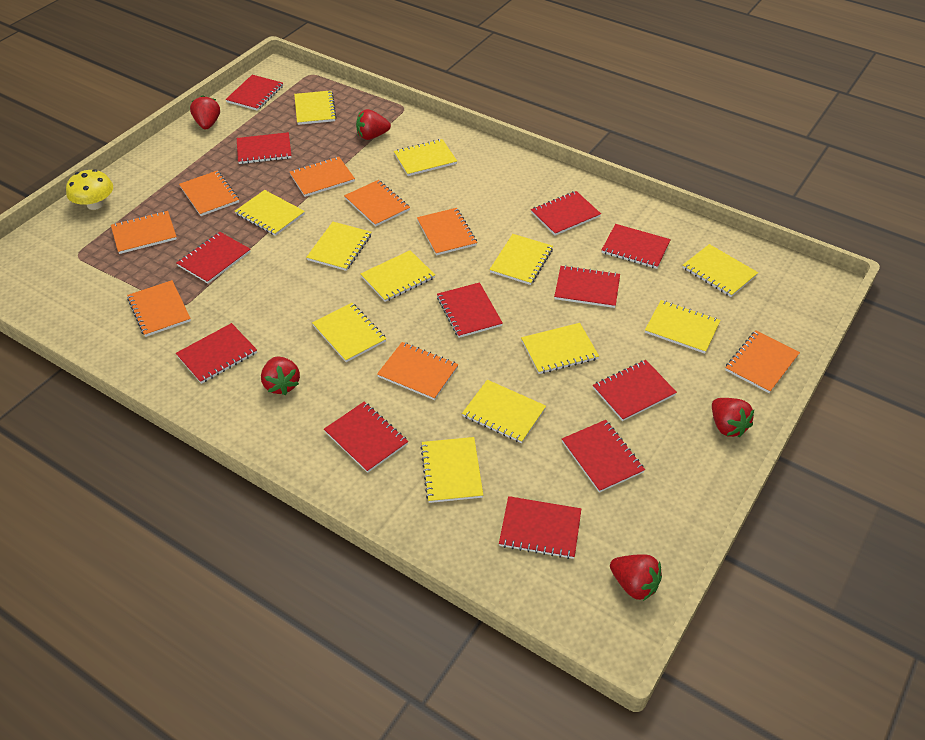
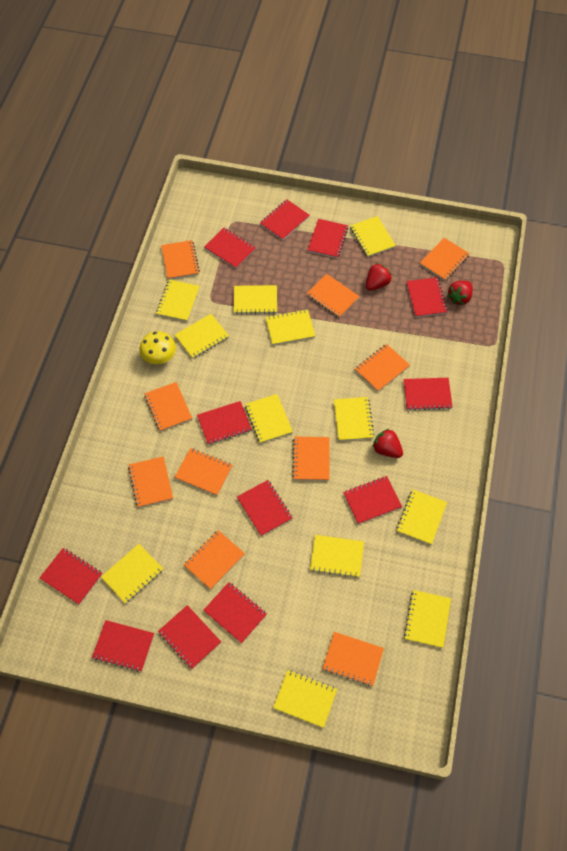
orange notebook: [111,211,177,254] [127,280,191,337] [179,171,239,216] [290,157,355,197] [344,180,410,227] [377,342,459,400] [417,208,477,256] [725,330,800,393] = 8 -> [128,456,173,508] [144,382,192,432] [161,240,200,280] [174,448,233,496] [184,530,245,590] [292,436,329,481] [306,274,360,318] [322,632,384,686] [355,344,410,392] [420,238,470,281] = 10
red strawberry: [190,95,220,129] [261,356,300,395] [356,109,391,140] [610,554,662,601] [712,398,754,437] = 5 -> [366,263,392,291] [372,429,403,458] [447,281,473,305] = 3

